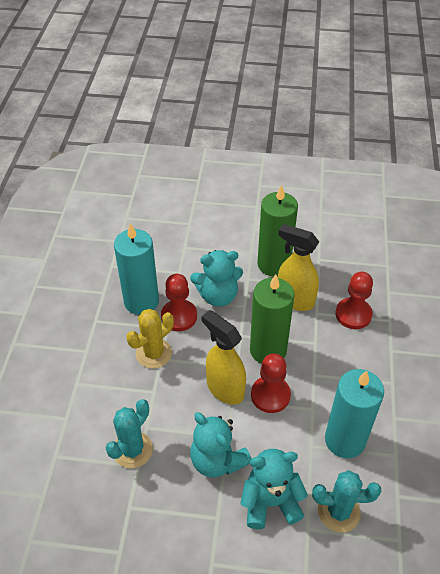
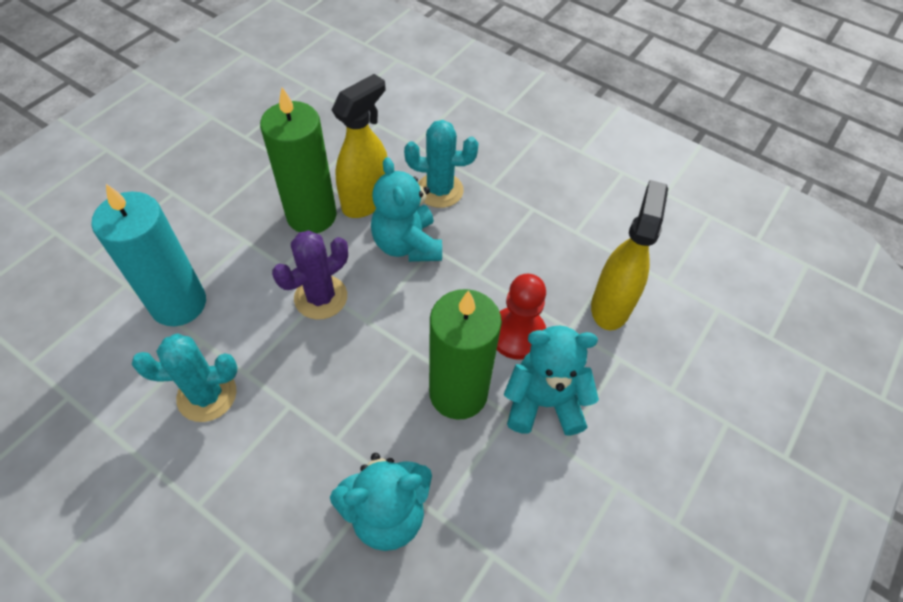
purple cactus: none = 0 -> [272,230,348,320] = 1
red pawn: [161,274,197,331] [251,353,291,413] [335,272,373,329] = 3 -> [497,274,546,360] = 1
turquoise candle: [114,223,159,315] [325,369,384,458] = 2 -> [91,184,206,326] = 1
yellow cactus: [126,309,174,369] = 1 -> none = 0

